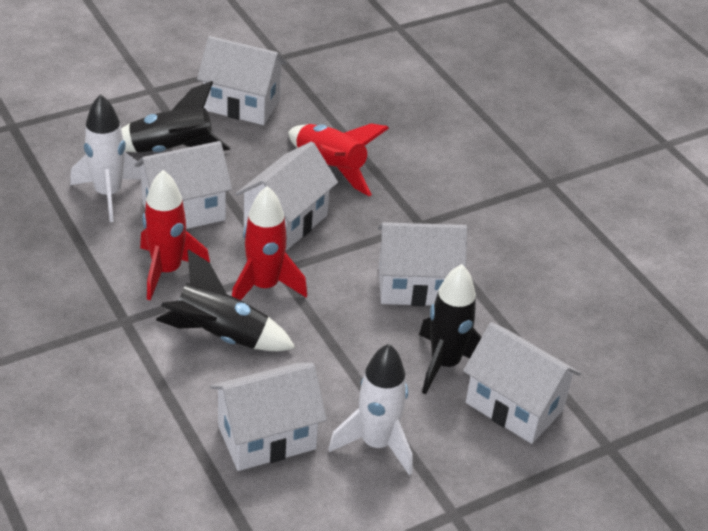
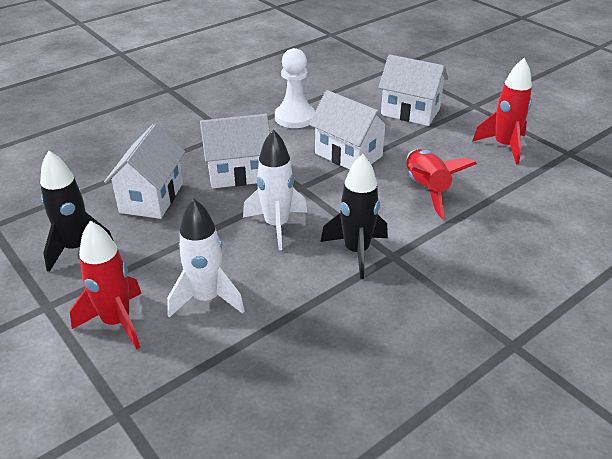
black rocket: [121,81,230,153] [156,249,295,351] [419,264,482,394] = 3 -> [40,151,113,272] [320,154,388,279] = 2
white house: [134,141,232,229] [197,36,287,125] [211,363,327,471] [236,141,338,251] [378,222,467,306] [463,322,581,444] = 6 -> [104,123,186,219] [200,114,270,188] [309,90,391,170] [378,54,448,126] = 4
white pawn: none = 0 -> [275,48,315,128] = 1

